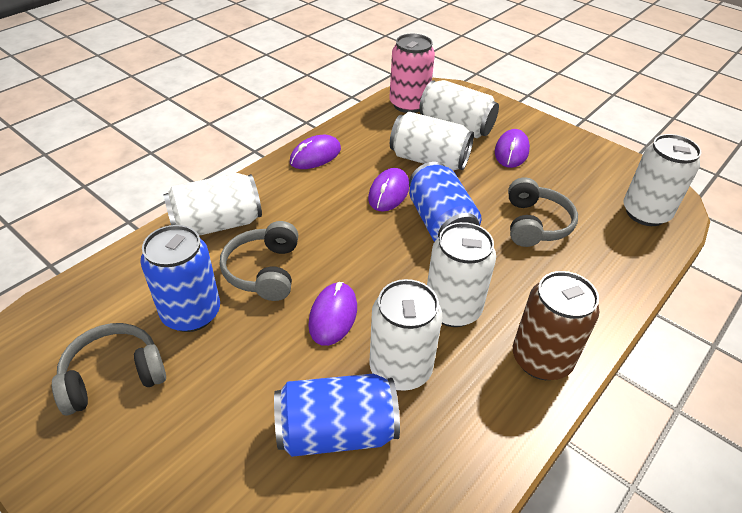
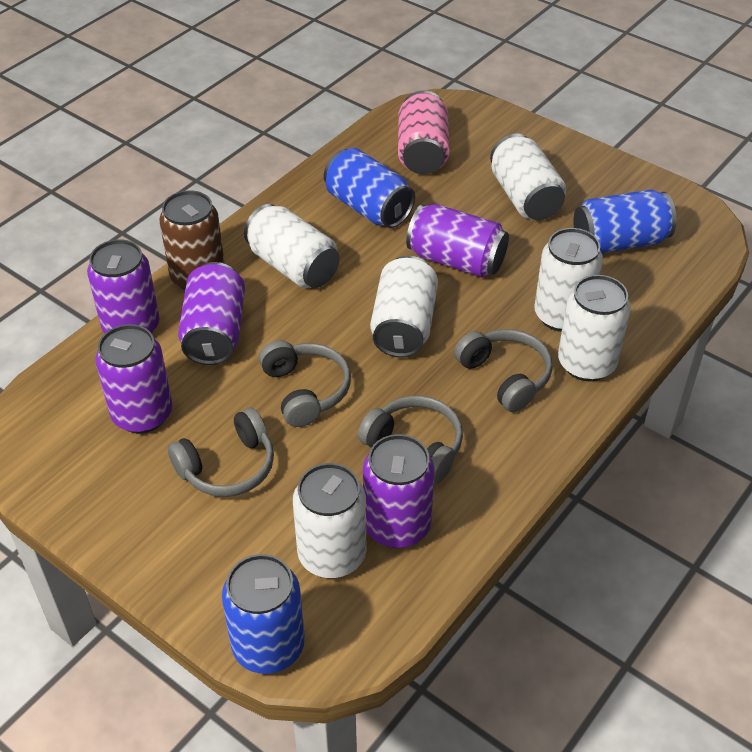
grey headphones: [52,323,166,415] [220,221,298,301] [508,177,578,247] = 3 -> [168,408,274,497] [259,340,351,427] [358,396,463,484] [454,329,552,412] = 4
purple can: none = 0 -> [87,239,160,334] [95,324,172,433] [178,262,245,365] [363,434,434,548] [406,204,509,277] = 5
purple mouse: [290,135,341,169] [308,282,357,346] [368,168,409,212] [495,129,530,168] = 4 -> none = 0

